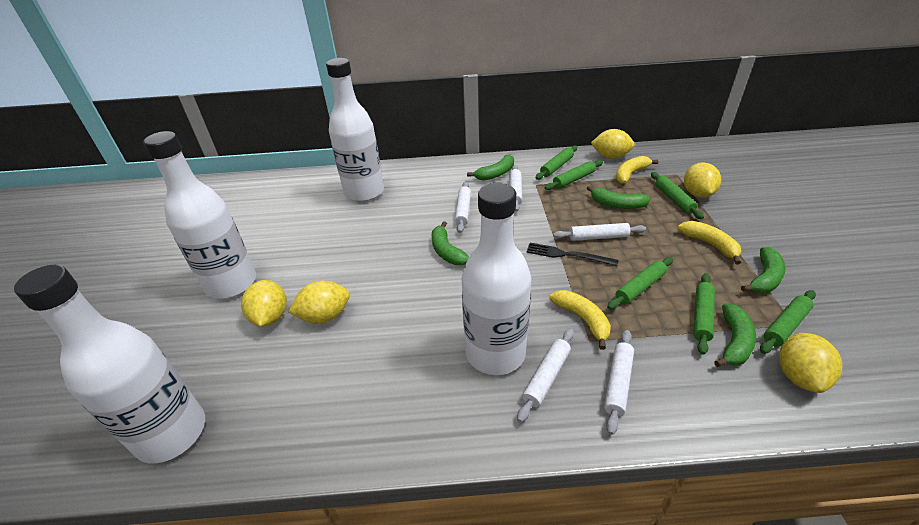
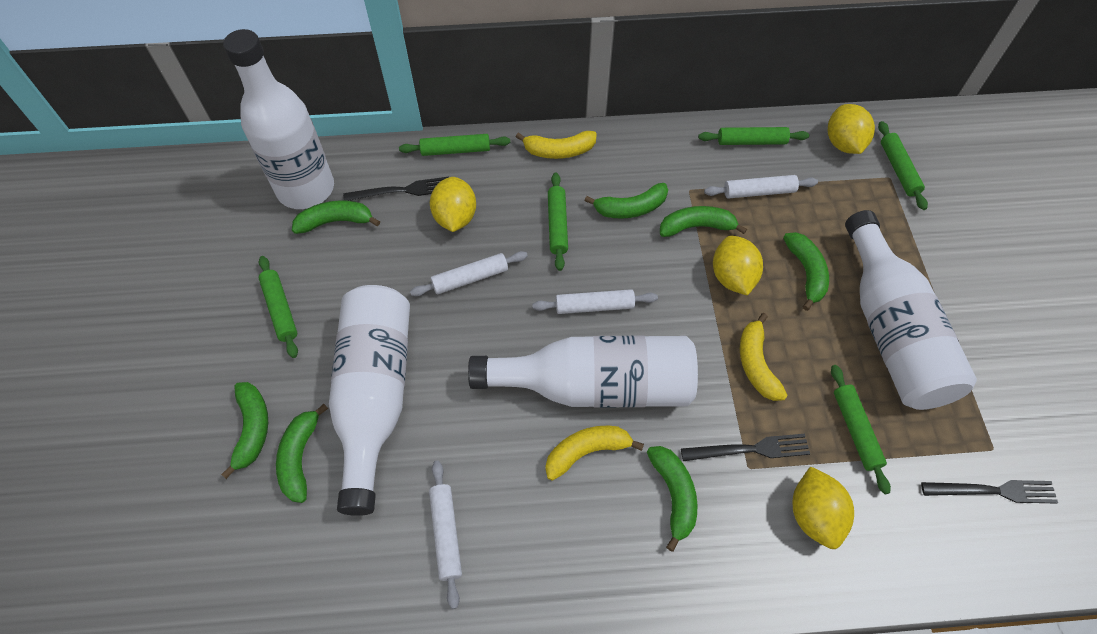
black fork: [526,243,618,266] = 1 -> [343,177,449,201] [681,434,810,461] [921,480,1058,504] = 3
green banana: [432,221,469,265] [467,154,514,181] [587,186,651,209] [714,303,756,367] [741,247,786,293] = 5 -> [221,382,268,479] [276,404,328,503] [292,200,380,234] [585,183,668,219] [647,446,698,552] [660,206,747,237] [783,232,829,311] = 7
white rolling pin: [455,182,471,233] [509,165,522,212] [517,328,574,422] [553,223,646,241] [604,330,634,435] = 5 -> [410,251,528,296] [429,461,462,609] [532,289,658,314] [704,175,818,198] = 4
yellow lemon: [241,280,287,327] [288,281,350,324] [591,129,635,159] [684,162,721,198] [779,333,843,393] = 5 -> [430,177,476,232] [713,236,763,296] [793,466,854,549] [828,104,875,154] = 4

